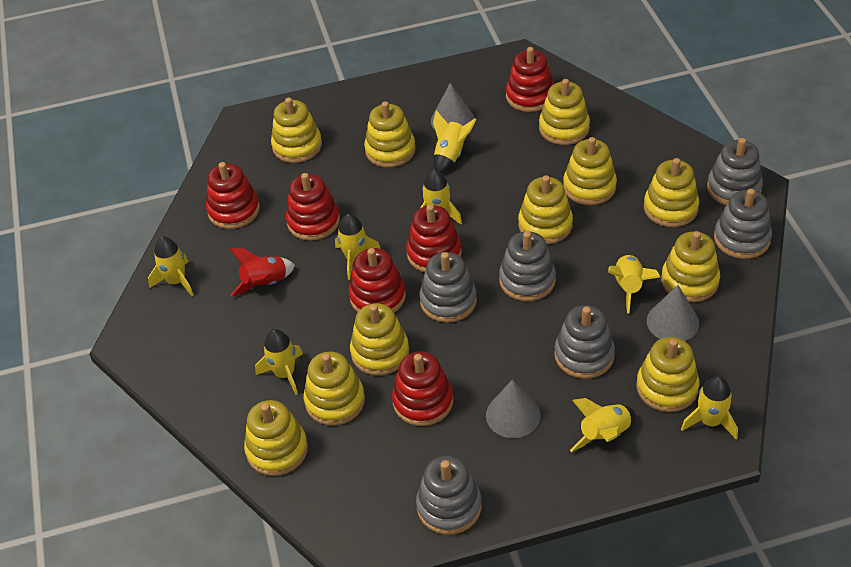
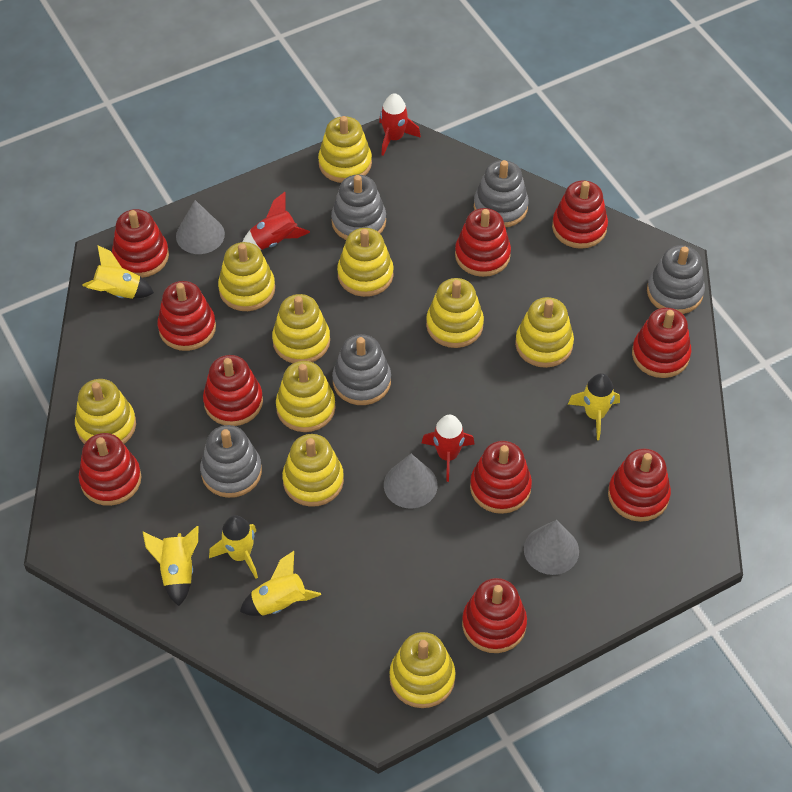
grey stacking toy: [416,456,482,535] [419,252,477,323] [499,231,556,301] [554,305,615,379] [707,138,763,205] [714,189,772,259] = 6 -> [200,425,262,498] [331,175,386,240] [332,334,391,405] [474,160,529,227] [647,245,705,314] = 5
red rocket: [230,248,295,296] = 1 -> [242,192,310,250] [379,93,421,156] [422,415,475,482] = 3
red stacking toy: [206,162,260,229] [286,173,340,241] [349,248,406,313] [392,352,453,426] [406,204,462,272] [506,47,554,112] = 6 -> [79,433,141,506] [112,209,169,278] [158,281,216,351] [203,355,263,426] [455,208,511,277] [462,578,527,653] [470,441,532,514] [552,180,608,249] [608,448,671,522] [632,308,691,378] = 10
yellow rocket: [148,237,194,296] [255,329,303,395] [335,214,381,280] [421,170,462,225] [433,110,476,173] [570,398,635,452] [608,255,660,313] [681,376,738,440] = 8 -> [82,245,154,299] [143,526,199,606] [209,515,258,579] [240,551,321,616] [568,373,620,440] = 5
yellow stacking toy: [244,400,308,476] [271,98,322,163] [304,351,365,426] [350,303,409,375] [364,101,416,168] [518,175,573,244] [539,79,590,145] [563,137,617,205] [636,337,699,412] [644,158,699,227] [661,231,720,302] = 11 -> [75,379,136,444] [218,242,275,311] [272,294,330,363] [276,361,336,432] [282,434,344,507] [318,116,372,183] [337,228,394,297] [389,632,456,708] [426,278,484,348] [515,297,574,368] = 10

